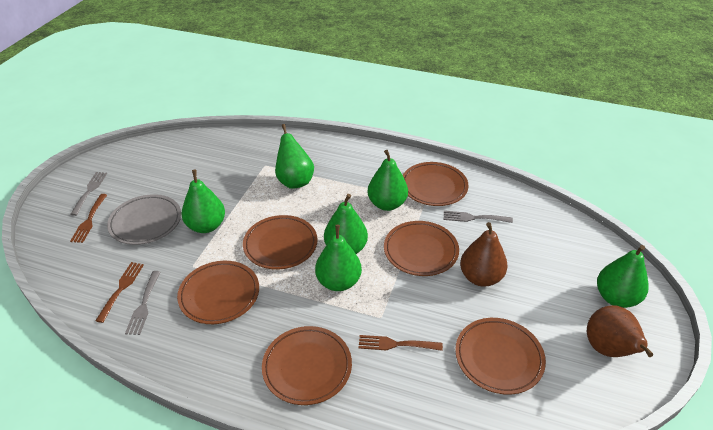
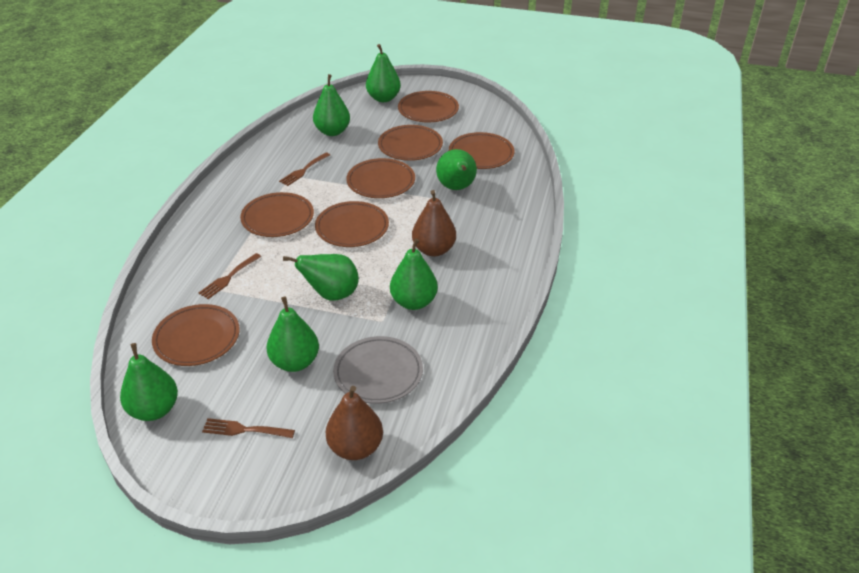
brown plate: [177,261,259,324] [243,215,318,269] [262,326,352,405] [384,221,459,276] [403,162,468,206] [455,318,546,395] = 6 -> [152,304,240,366] [240,192,314,237] [315,201,389,247] [346,158,415,198] [378,125,443,161] [398,91,459,122] [449,132,514,169] = 7
green pear: [182,170,225,233] [275,124,314,189] [315,225,362,291] [324,194,368,254] [368,150,408,211] [597,245,648,308] = 6 -> [120,343,178,421] [267,296,319,372] [283,254,359,301] [313,74,350,136] [366,44,401,102] [390,238,438,310] [436,149,477,190] = 7
grey fork: [70,172,107,216] [125,271,160,335] [444,211,513,223] = 3 -> none = 0

